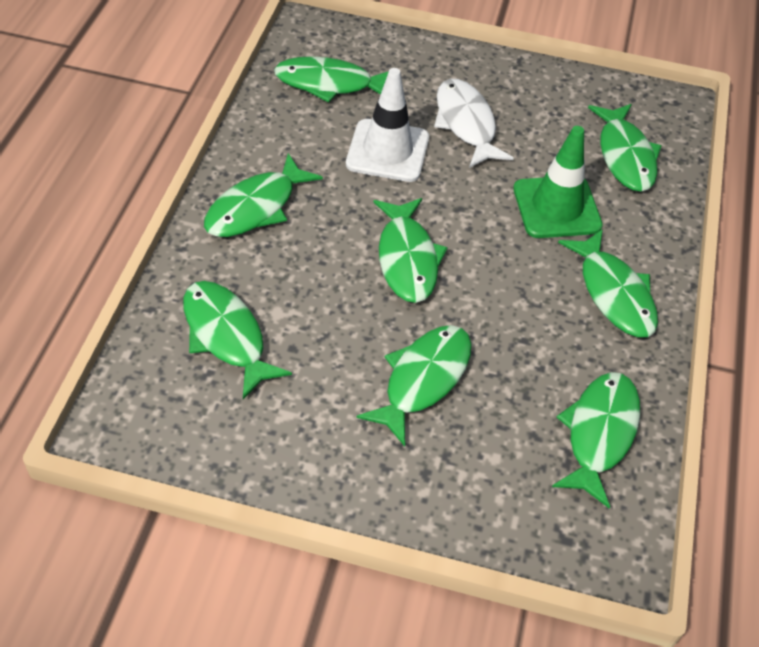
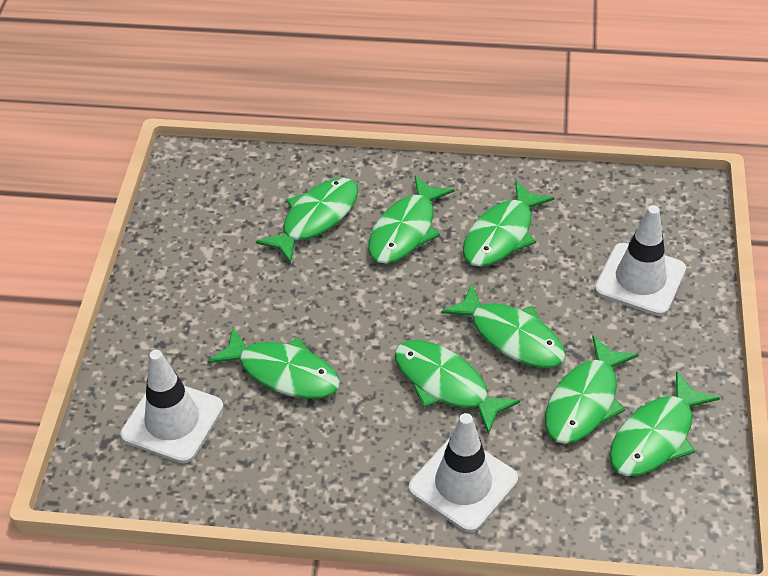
green traffic cone: [513,126,603,238] = 1 -> none = 0
white fish: [434,79,514,168] = 1 -> none = 0
white traffic cone: [346,68,429,182] = 1 -> [120,350,224,463] [409,413,518,532] [595,205,686,316] = 3

